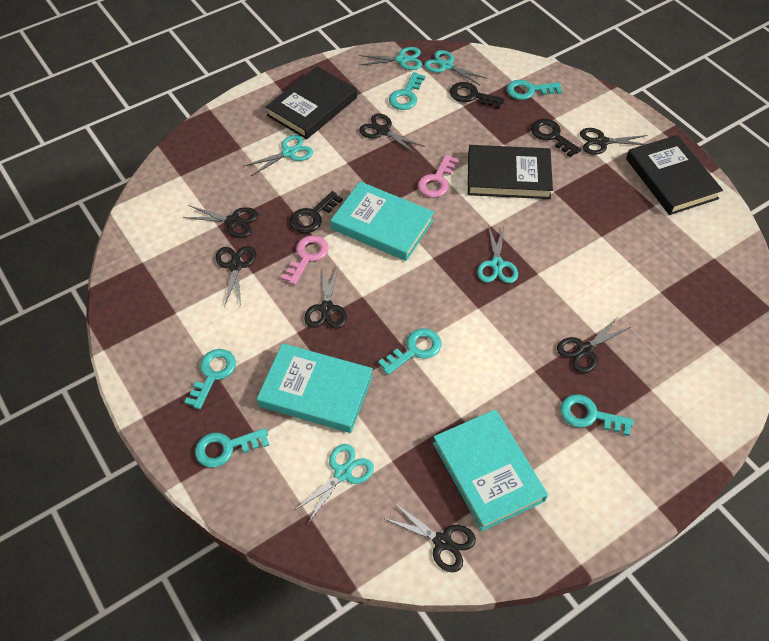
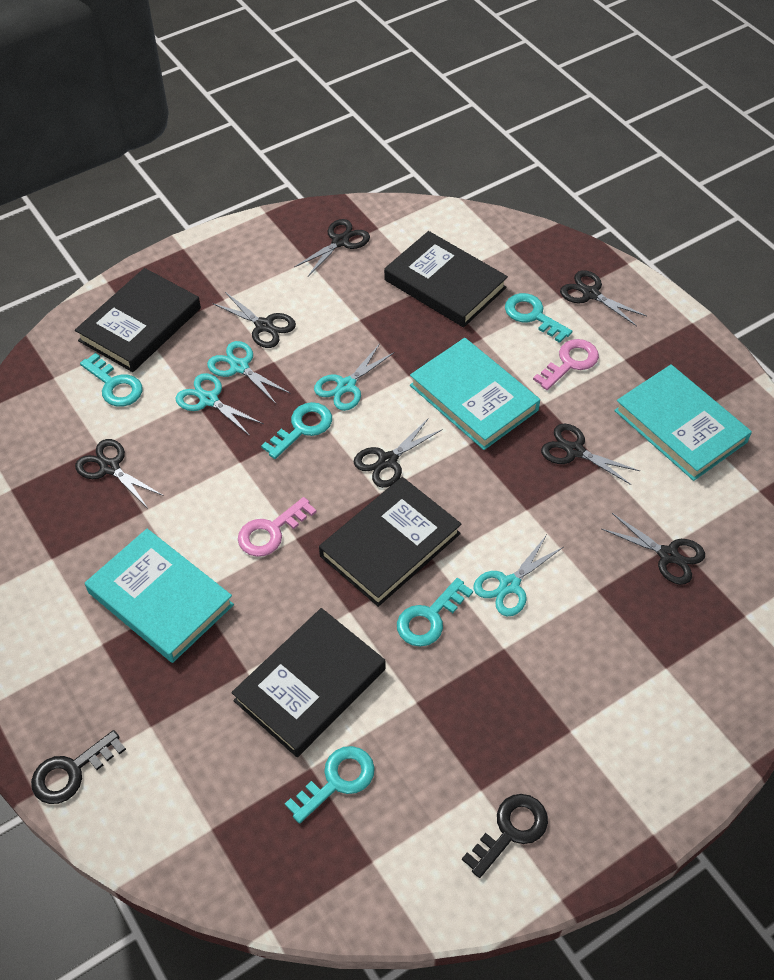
black book: [265,66,357,139] [468,145,553,199] [626,135,723,215] = 3 -> [75,268,201,372] [231,608,385,757] [319,477,461,607] [384,231,508,327] = 4
black key: [290,191,343,233] [450,82,505,109] [531,119,581,157] = 3 -> [31,730,126,804] [462,794,548,878] = 2
turquoise key: [184,349,236,410] [195,428,269,467] [378,328,442,375] [389,72,426,110] [507,80,562,100] [560,394,634,436] = 6 -> [80,353,143,407] [261,402,332,459] [285,746,375,824] [397,578,473,647] [505,293,572,343] = 5
turquoise scissors: [244,135,313,176] [294,444,374,524] [359,47,422,70] [424,50,486,85] [477,225,518,283] = 5 -> [176,373,264,436] [207,341,291,404] [314,344,395,411] [474,535,563,617] = 4

